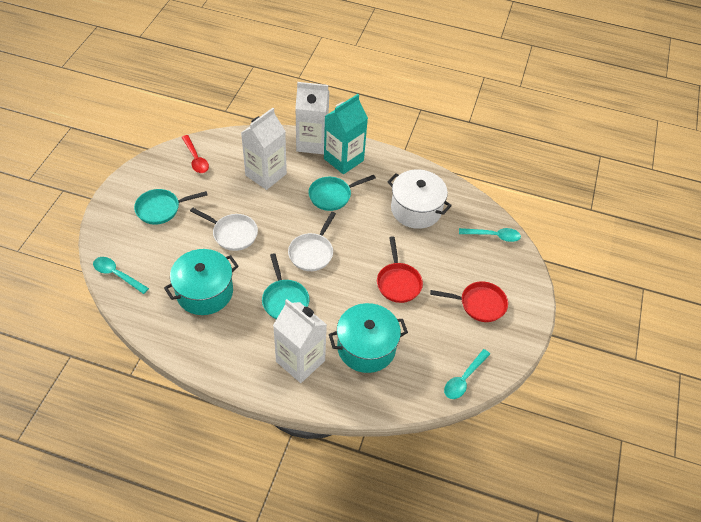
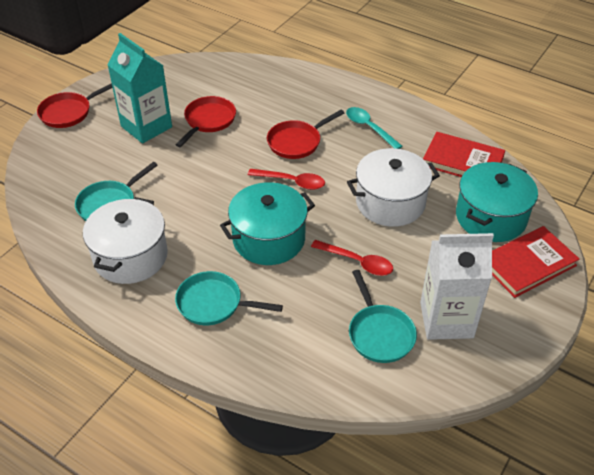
red book: none = 0 -> [423,132,505,177] [492,226,579,298] = 2
red pan: [377,236,423,303] [430,281,508,322] = 2 -> [37,83,113,128] [176,96,236,147] [267,110,344,159] = 3
red spoon: [182,135,209,173] = 1 -> [248,169,325,190] [311,240,393,276] = 2
turquoise spoon: [93,257,149,294] [444,349,490,399] [459,228,521,242] = 3 -> [346,107,402,149] = 1
white carton: [241,108,287,190] [273,299,327,383] [295,82,329,154] = 3 -> [420,233,494,340] = 1
white pan: [190,207,258,251] [288,212,336,271] = 2 -> none = 0
white pot: [388,169,452,229] = 1 -> [83,197,168,284] [347,148,440,227] = 2

